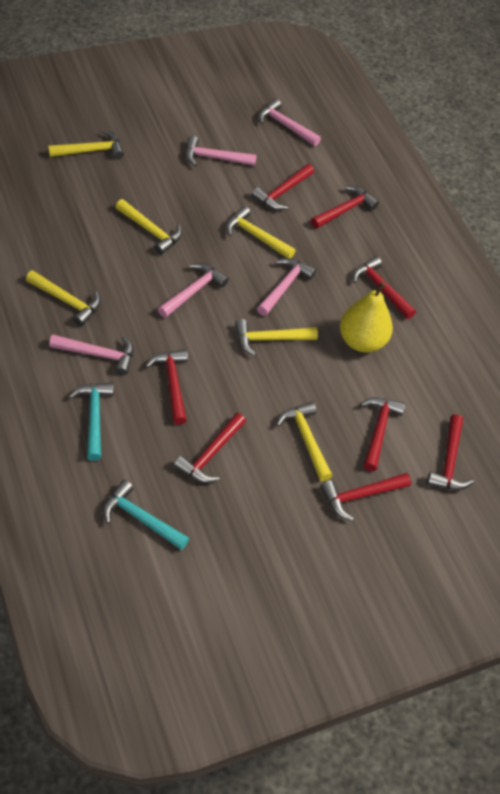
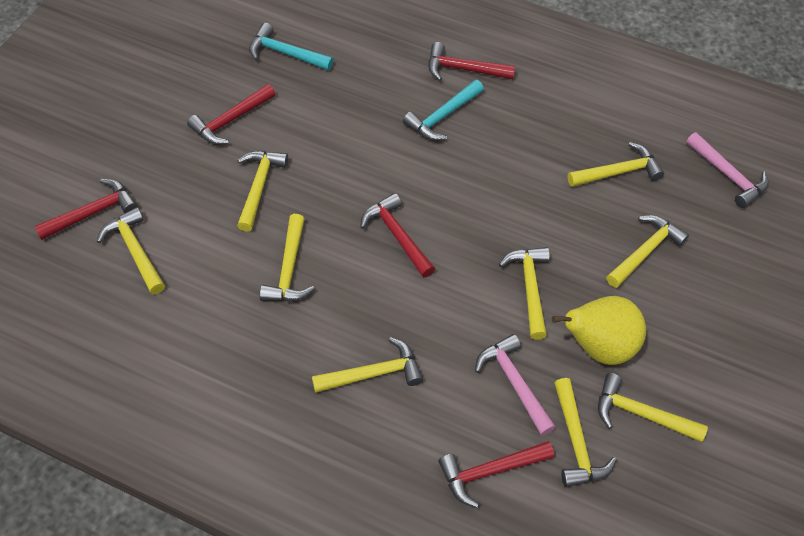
pink hammer: [49,335,133,375] [158,263,229,318] [186,136,257,166] [257,258,316,316] [258,99,321,146] = 5 -> [475,334,556,436] [686,132,769,208] = 2
red hammer: [146,349,188,425] [174,413,246,483] [251,164,314,210] [311,186,379,229] [321,473,411,521] [353,256,416,319] [360,397,406,471] [427,414,474,490] = 8 -> [34,179,138,240] [187,84,275,145] [360,193,435,278] [428,42,515,81] [438,441,554,508] = 5
yellow hammer: [26,270,101,326] [48,130,124,159] [116,199,182,255] [226,206,295,258] [235,319,318,356] [276,402,332,481] = 6 -> [97,207,165,294] [237,151,288,232] [260,214,314,301] [312,337,423,393] [499,247,550,340] [554,378,617,487] [568,142,664,187] [598,373,708,442] [606,215,689,288] = 9

